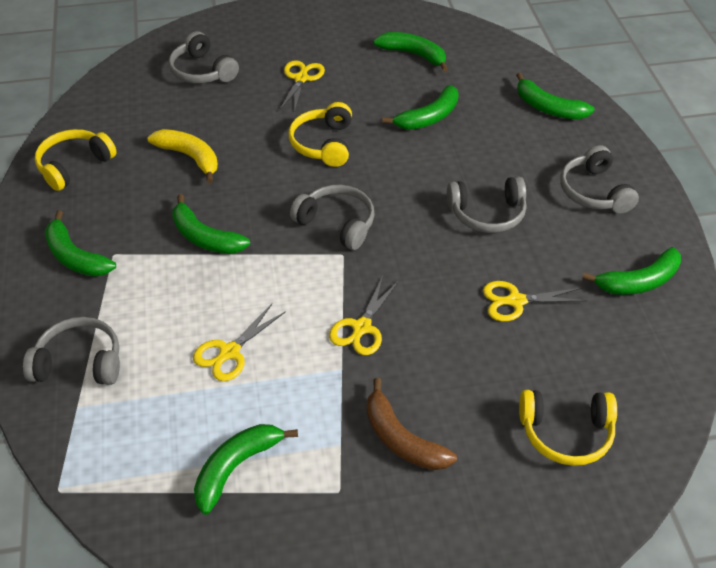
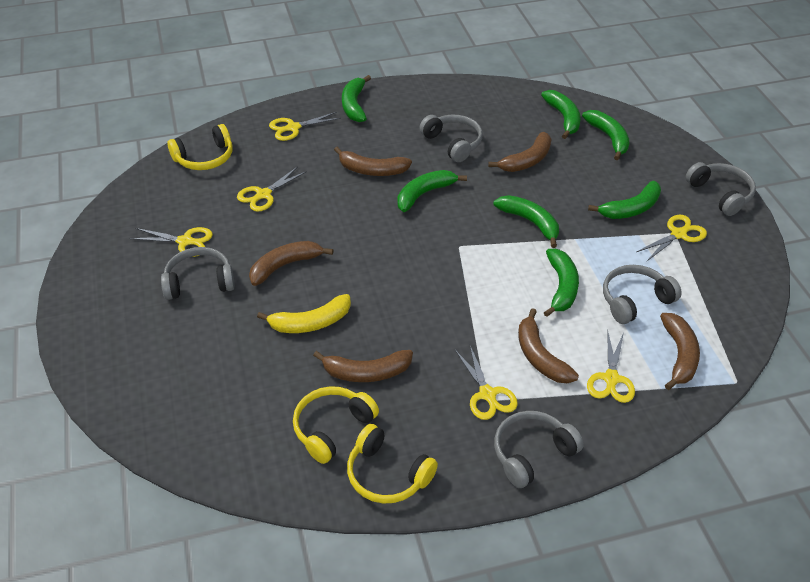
brown banana: [367,378,457,470] = 1 -> [249,241,333,286] [313,350,413,382] [334,147,412,176] [488,132,551,172] [518,308,579,383] [660,313,700,390] = 6
yellow scissors: [193,304,286,381] [280,60,325,113] [329,276,399,355] [483,281,587,322] = 4 -> [130,227,213,257] [237,166,307,211] [269,112,341,141] [455,346,518,420] [587,330,635,403] [637,215,707,261] = 6

